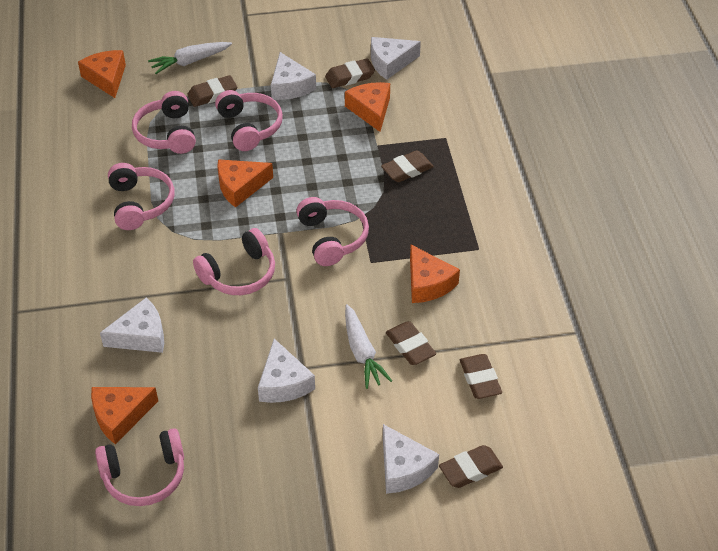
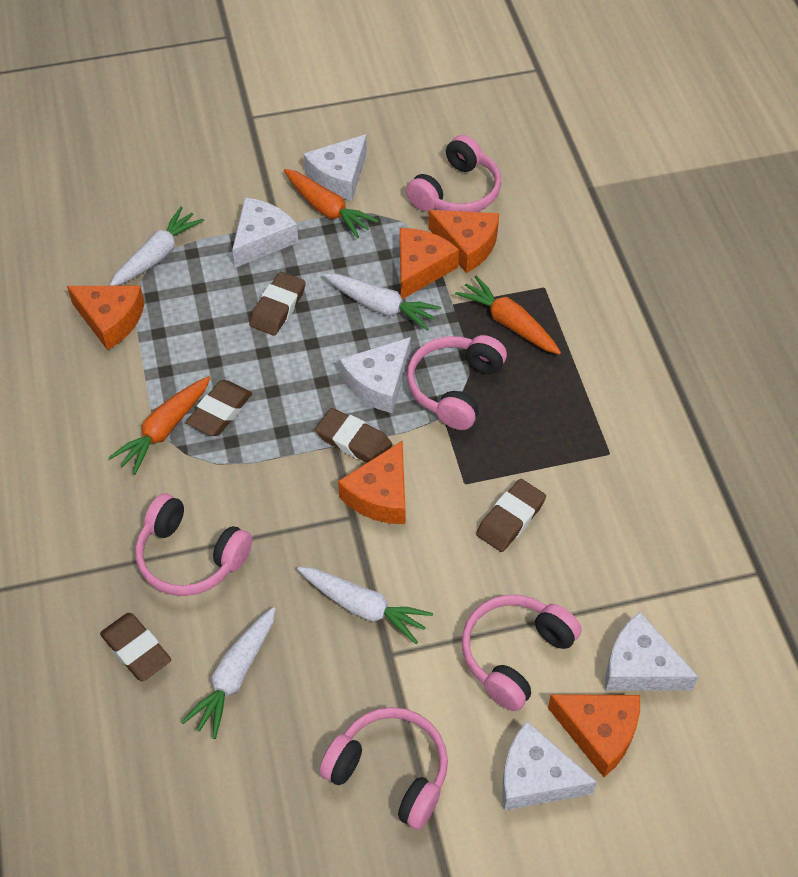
brown eraser: [187,75,237,107] [325,58,375,88] [381,150,434,182] [386,321,436,365] [439,445,503,488] [460,354,502,399] = 6 -> [100,613,171,682] [186,380,252,436] [249,272,306,336] [315,408,392,462] [476,479,546,552] = 5
orange carrot: none = 0 -> [109,376,210,475] [284,169,379,238] [455,275,561,355] = 3
pink headphones: [95,428,184,506] [108,163,175,230] [132,91,196,154] [193,228,275,295] [215,90,283,151] [296,197,369,266] = 6 -> [135,493,253,596] [320,707,448,830] [406,135,501,212] [407,335,507,430] [462,595,582,711] = 5
white carrot: [148,42,232,74] [345,304,392,389] = 2 -> [109,207,204,286] [181,607,276,739] [297,567,433,644] [324,274,441,331] = 4

